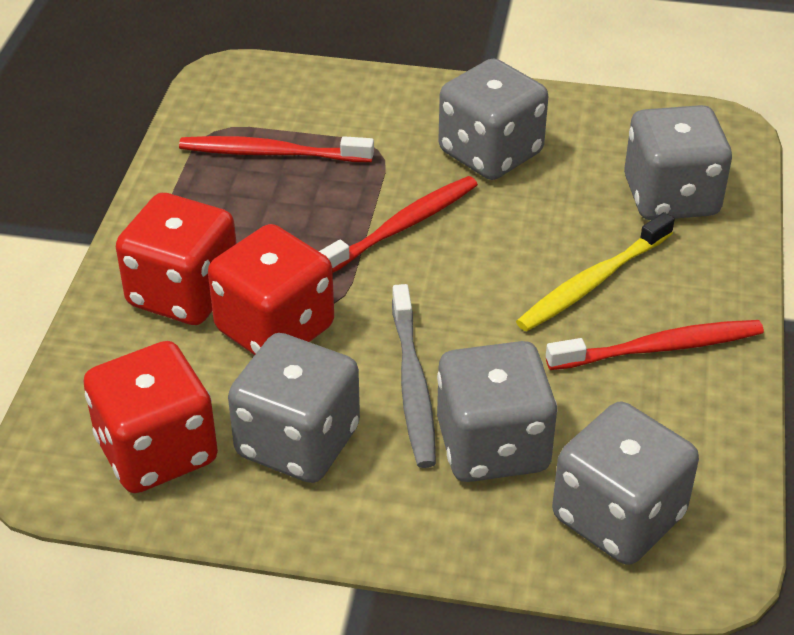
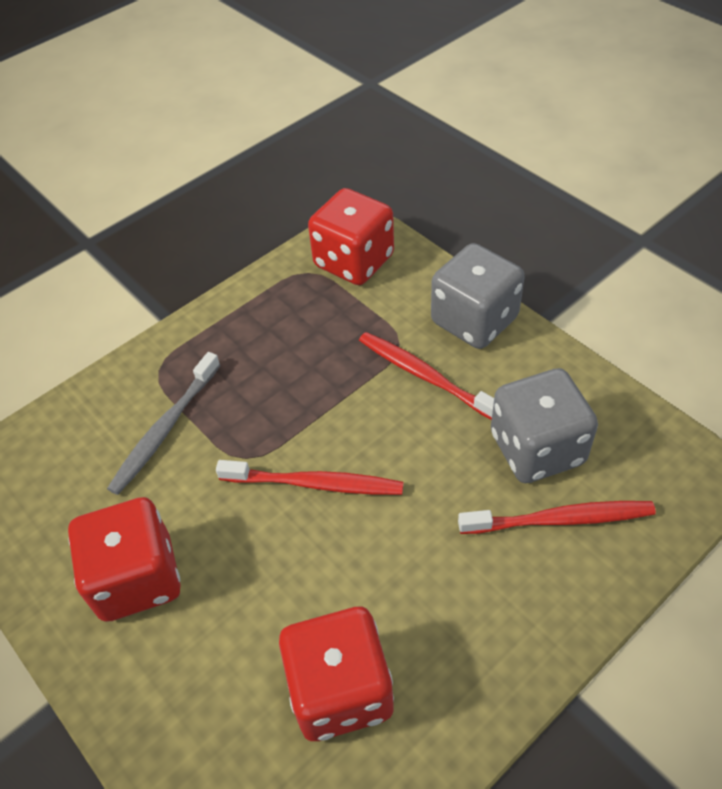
grey dice: [228,333,360,483] [437,341,557,482] [438,58,548,180] [552,402,699,565] [624,105,732,220] = 5 -> [431,243,525,349] [491,368,598,483] = 2
yellow toothbrush: [516,212,675,331] = 1 -> none = 0

